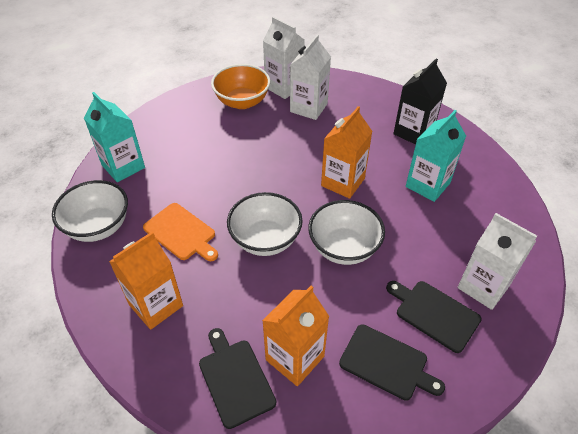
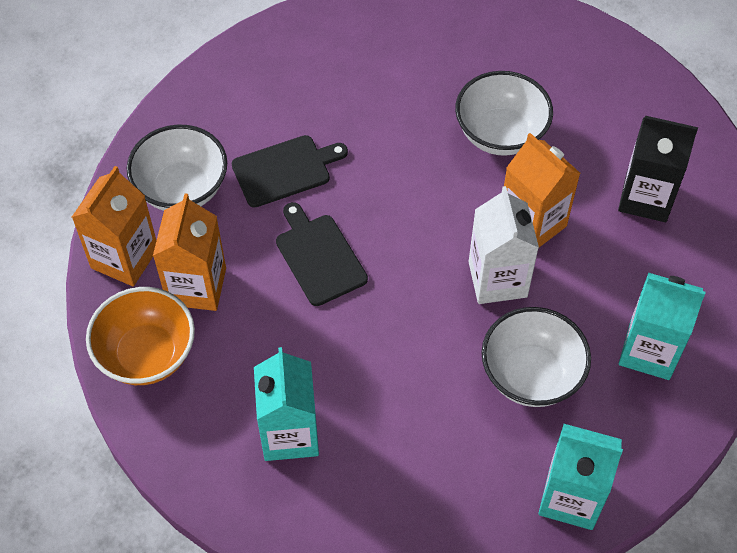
black cutting board: [199,328,276,429] [339,324,445,401] [386,281,482,353] = 3 -> [232,135,348,208] [276,202,368,306] = 2
orange cutting board: [143,203,218,261] = 1 -> none = 0
turquoise carton: [84,92,145,182] [406,110,466,202] = 2 -> [254,347,319,461] [538,424,623,530] [619,273,706,380] = 3
white carton: [263,17,305,99] [290,34,331,120] [458,213,537,310] = 3 -> [469,186,539,304] = 1

